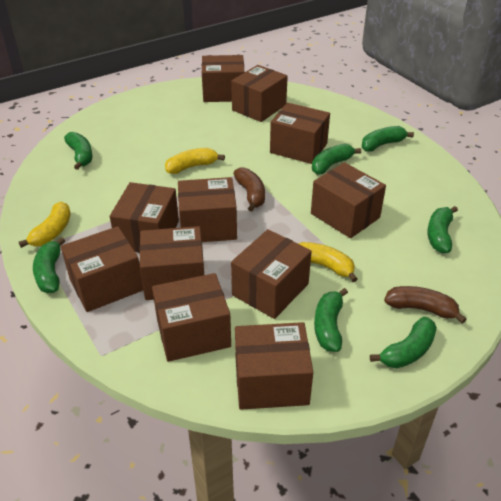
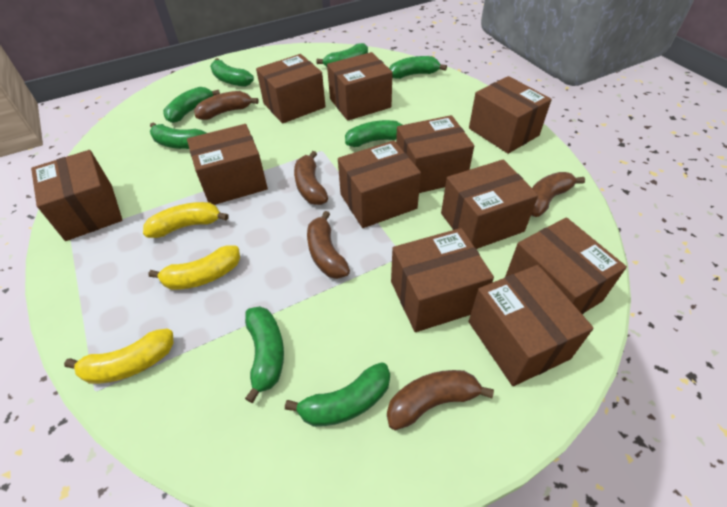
brown banana: [233,168,265,212] [384,286,467,324] = 2 -> [194,91,259,120] [294,151,328,205] [307,211,350,279] [387,370,494,430] [531,172,585,217] = 5
green banana: [33,237,65,293] [64,132,92,170] [312,144,361,175] [314,288,348,352] [362,126,414,152] [370,317,437,368] [427,206,458,253] = 7 -> [150,122,206,149] [163,87,220,123] [210,58,254,87] [245,306,284,403] [285,362,390,427] [317,43,368,67] [345,120,403,147] [389,56,447,79] = 8

